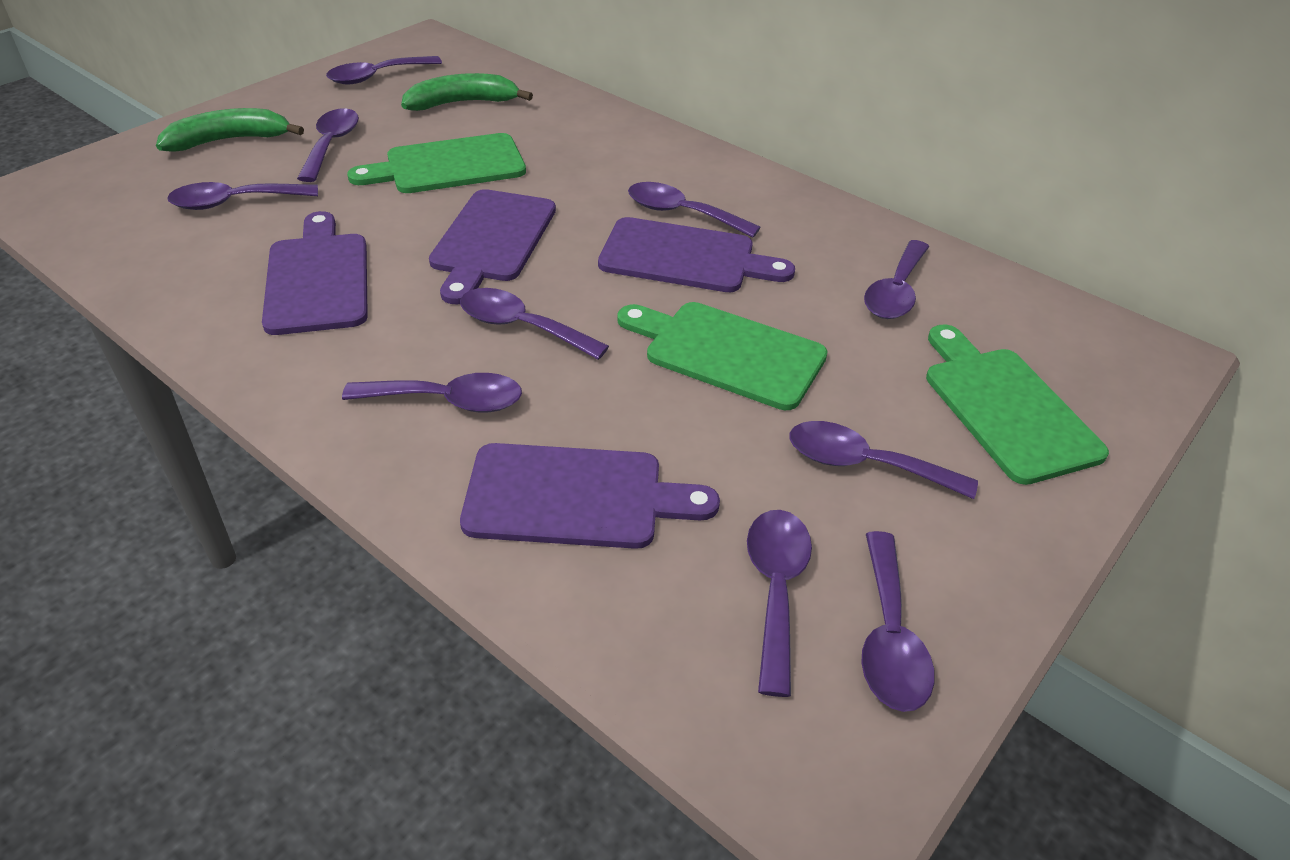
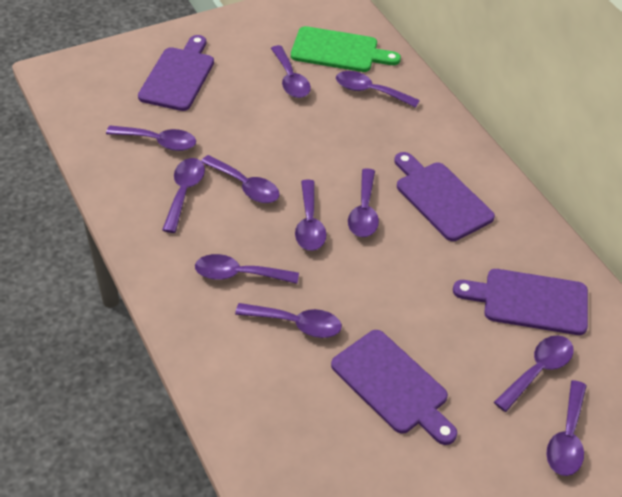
green banana: [156,108,304,152] [401,73,533,111] = 2 -> none = 0
green cutting board: [347,133,526,193] [617,302,827,410] [926,324,1109,485] = 3 -> [291,26,401,72] = 1
purple spoon: [167,182,318,210] [297,108,359,182] [326,56,442,84] [342,373,522,413] [460,288,609,360] [628,182,761,238] [747,510,812,697] [789,421,978,499] [861,531,935,712] [864,240,929,319] = 10 -> [106,125,196,151] [162,158,205,233] [195,254,299,284] [201,155,280,203] [235,303,342,338] [271,45,311,98] [295,180,326,251] [336,71,420,108] [348,168,379,237] [494,335,574,412] [546,380,587,476] = 11

